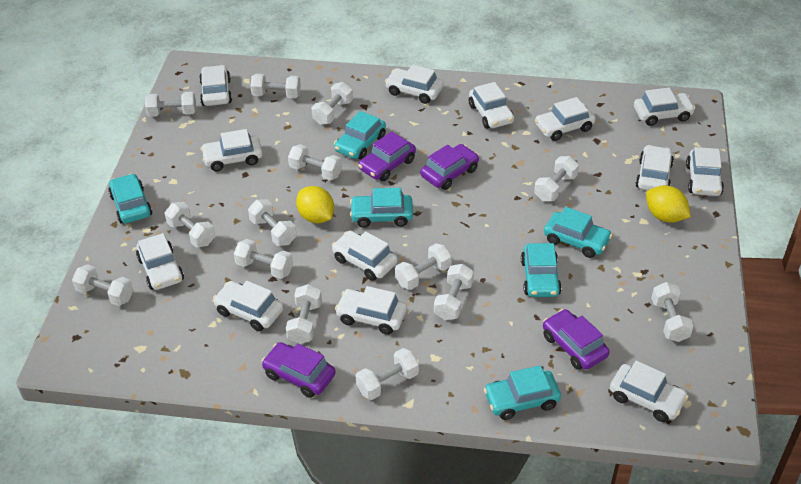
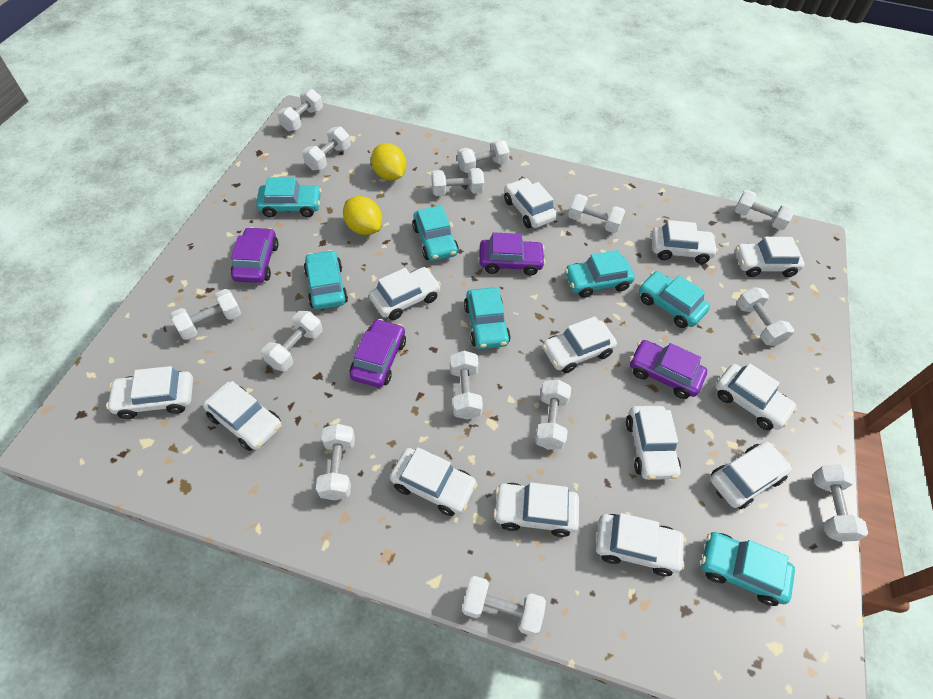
turquoise car: [108,174,152,224] [334,111,386,160] [350,188,413,228] [484,365,561,420] [521,243,562,297] [544,207,612,258] = 6 -> [256,177,322,217] [304,250,348,310] [412,205,459,261] [464,288,511,349] [565,250,635,298] [639,271,710,328] [701,532,795,606] = 7

